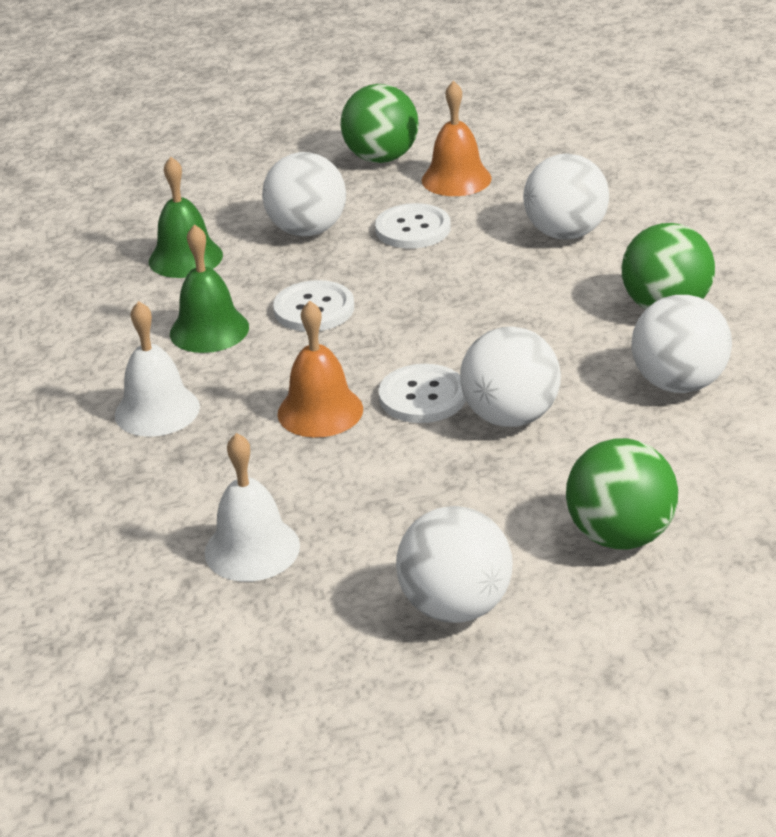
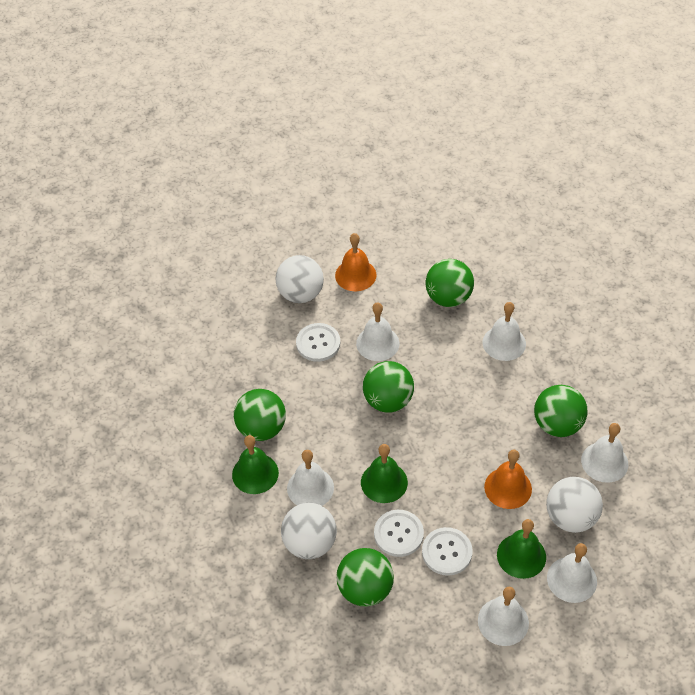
green ball: [340,84,419,163] [566,438,678,549] [622,223,715,310] = 3 -> [234,389,286,441] [336,548,394,607] [363,361,414,412] [425,259,474,307] [534,385,588,437] = 5
green bell: [149,157,223,278] [170,224,249,353] = 2 -> [232,435,279,494] [361,444,408,503] [497,519,546,579] = 3
white ball: [262,152,346,236] [396,506,513,623] [460,326,561,427] [523,153,609,240] [631,295,732,393] = 5 -> [275,255,324,303] [281,503,337,559] [546,477,603,533] = 3
white bell: [115,301,200,437] [204,433,300,582] = 2 -> [287,450,334,506] [356,302,400,361] [478,587,529,646] [483,302,526,361] [547,543,597,603] [581,423,628,483] = 6

